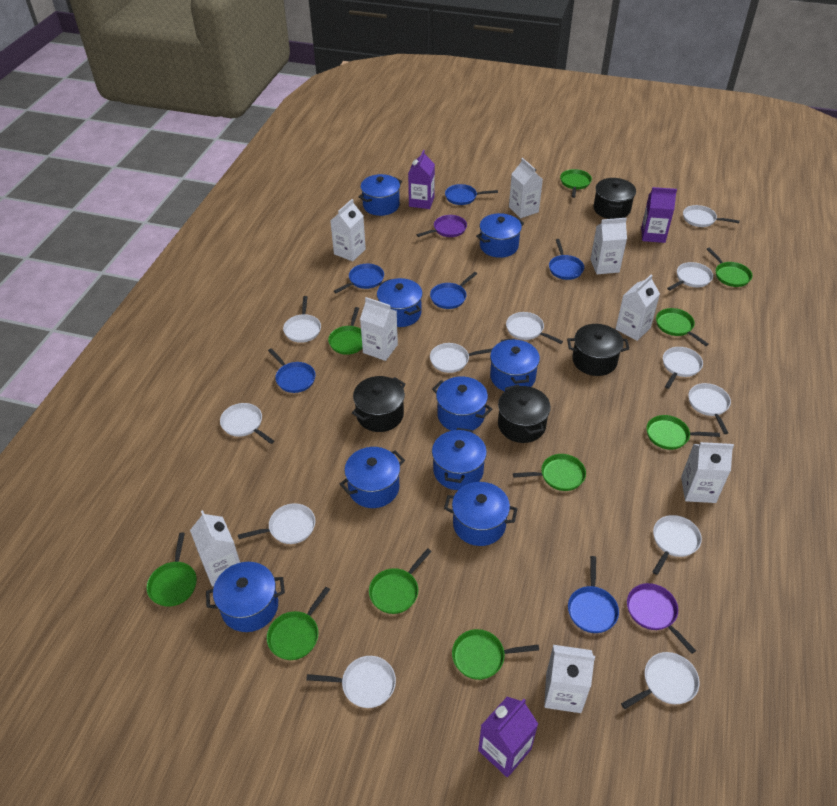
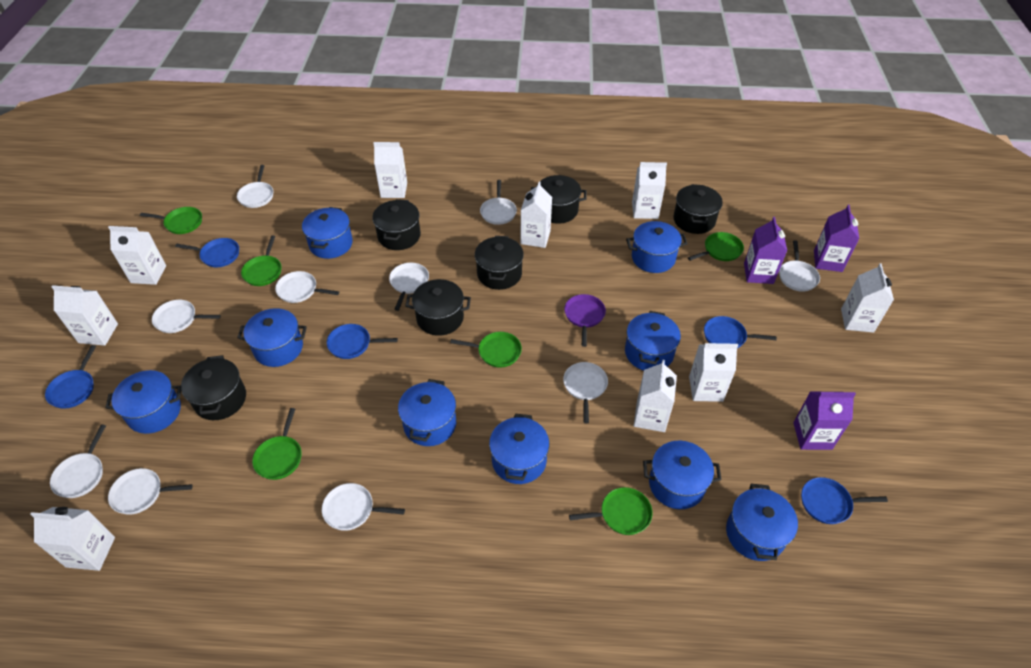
black pot: [352,376,406,432] [498,385,551,443] [567,324,629,376] [593,178,636,219] = 4 -> [181,355,246,420] [372,199,421,250] [405,279,471,336] [475,236,524,290] [531,175,587,224] [673,184,723,234] = 6
blue pan: [268,348,315,393] [334,264,384,293] [430,272,477,309] [445,184,498,205] [549,239,584,280] [568,556,619,633] = 6 -> [45,345,96,409] [175,238,239,267] [327,324,398,359] [704,316,777,349] [801,477,888,524] = 5
green pan: [147,532,197,607] [267,587,330,660] [328,307,362,355] [369,548,432,614] [452,629,539,680] [513,454,586,491] [560,169,592,198] [646,415,720,450] [656,308,709,346] [707,248,752,287] = 10 -> [140,207,202,234] [241,235,281,286] [252,408,302,480] [450,332,522,368] [569,487,653,535] [688,232,744,261] = 6
purple pan: [417,215,467,237] [627,583,696,654] = 2 -> [564,294,606,347] = 1
white carton: [190,510,240,586] [330,199,366,261] [360,297,398,361] [509,158,543,218] [544,645,595,713] [590,218,627,274] [616,274,660,341] [681,442,734,503] = 8 -> [30,507,115,571] [51,285,118,346] [108,226,166,285] [374,142,407,198] [521,181,552,248] [632,162,667,219] [634,360,677,432] [689,343,738,402] [841,263,894,333] = 9
white pan: [220,403,274,444] [238,503,315,544] [283,296,321,343] [306,656,396,708] [430,343,493,373] [506,312,563,344] [621,652,700,709] [652,515,702,575] [663,347,703,389] [667,262,713,291] [683,205,740,227] [688,383,731,434] = 12 -> [50,425,106,498] [108,468,193,515] [152,300,221,333] [237,165,273,208] [275,271,339,303] [322,483,405,531] [389,263,429,311] [480,180,517,225] [563,362,608,423] [779,240,820,292] = 10

